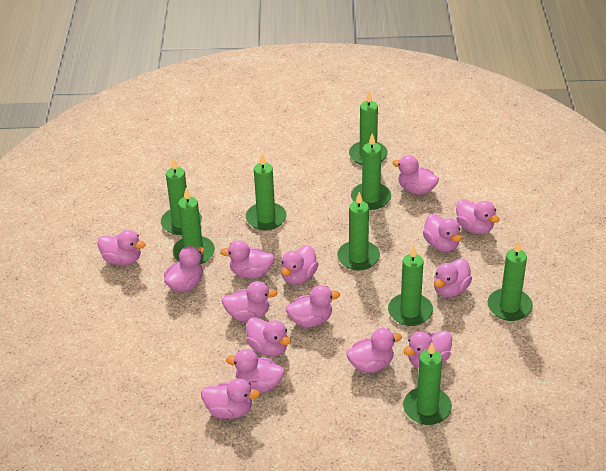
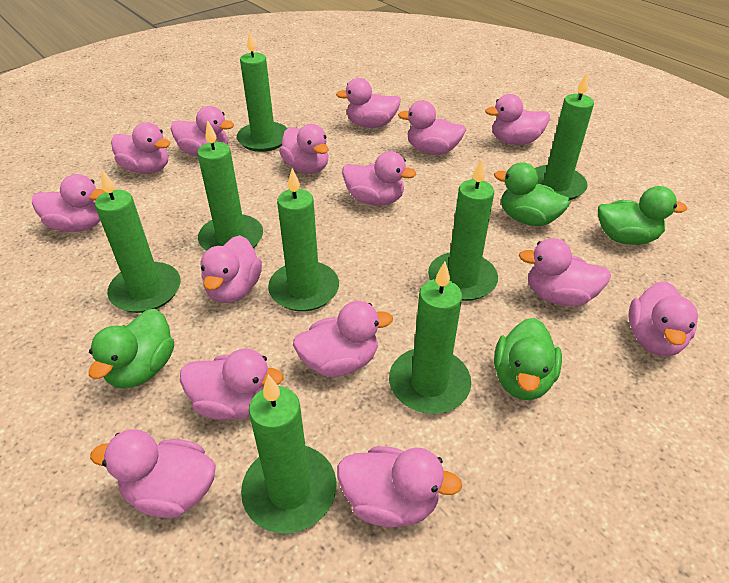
green candle: [161,158,202,235] [172,188,215,264] [246,154,287,230] [337,192,380,271] [349,91,388,165] [351,133,391,210] [388,246,433,326] [403,342,452,425] [487,240,533,321] = 9 -> [95,169,181,313] [197,120,263,251] [237,31,287,152] [241,375,337,533] [268,168,339,312] [389,262,471,414] [428,158,498,301] [535,73,594,200] = 8
green duck: none = 0 -> [89,309,174,389] [494,162,570,226] [494,318,562,400] [598,186,687,245] = 4

